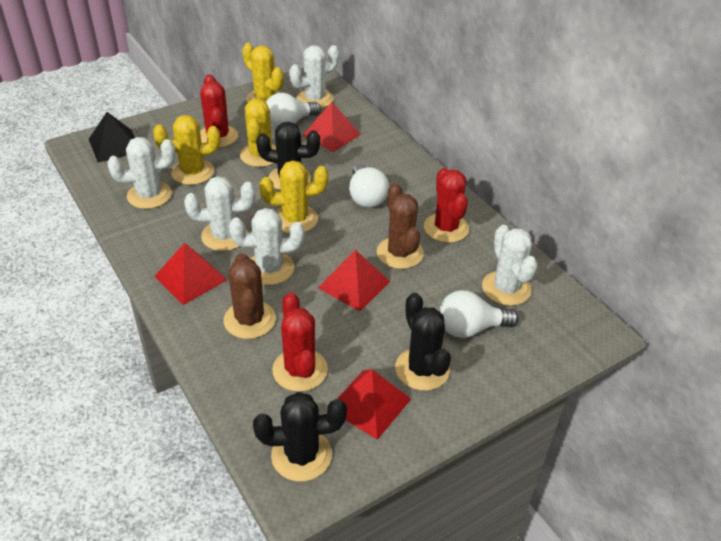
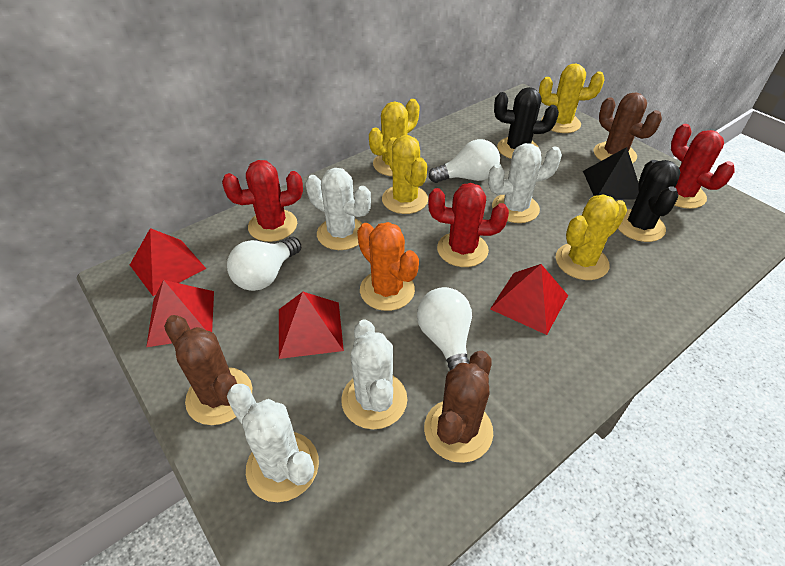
black cactus: [253,392,347,482] [256,122,320,191] [395,293,451,391] = 3 -> [494,87,559,159] [618,160,681,242] = 2
brown cactus: [223,253,276,339] [377,183,424,269] = 2 -> [164,315,253,425] [424,351,493,463] [594,92,662,164] = 3
orange cactus: none = 0 -> [357,222,419,311] = 1
white cactus: [107,137,176,209] [184,176,255,251] [229,208,304,285] [289,45,339,108] [482,225,538,306] = 5 -> [227,384,319,502] [306,168,371,250] [341,319,408,429] [488,143,562,223] = 4

